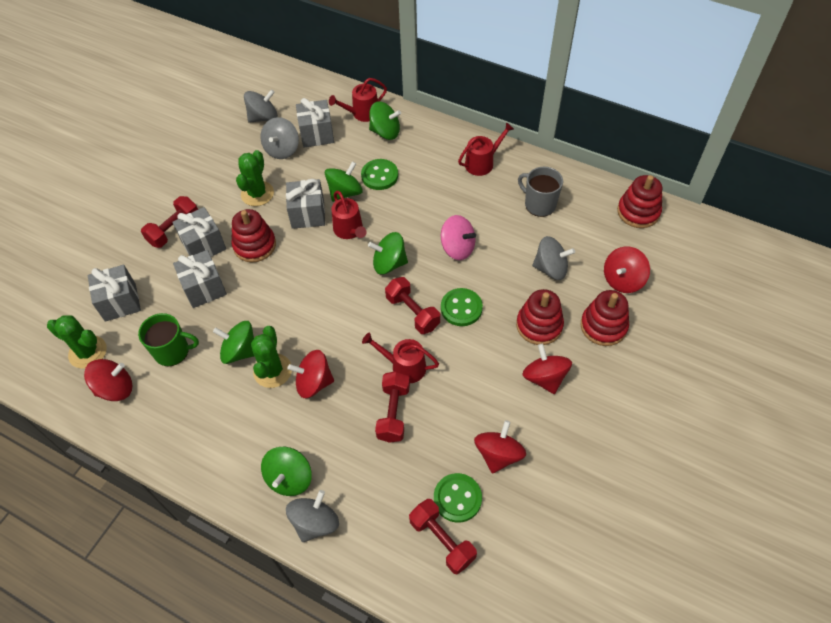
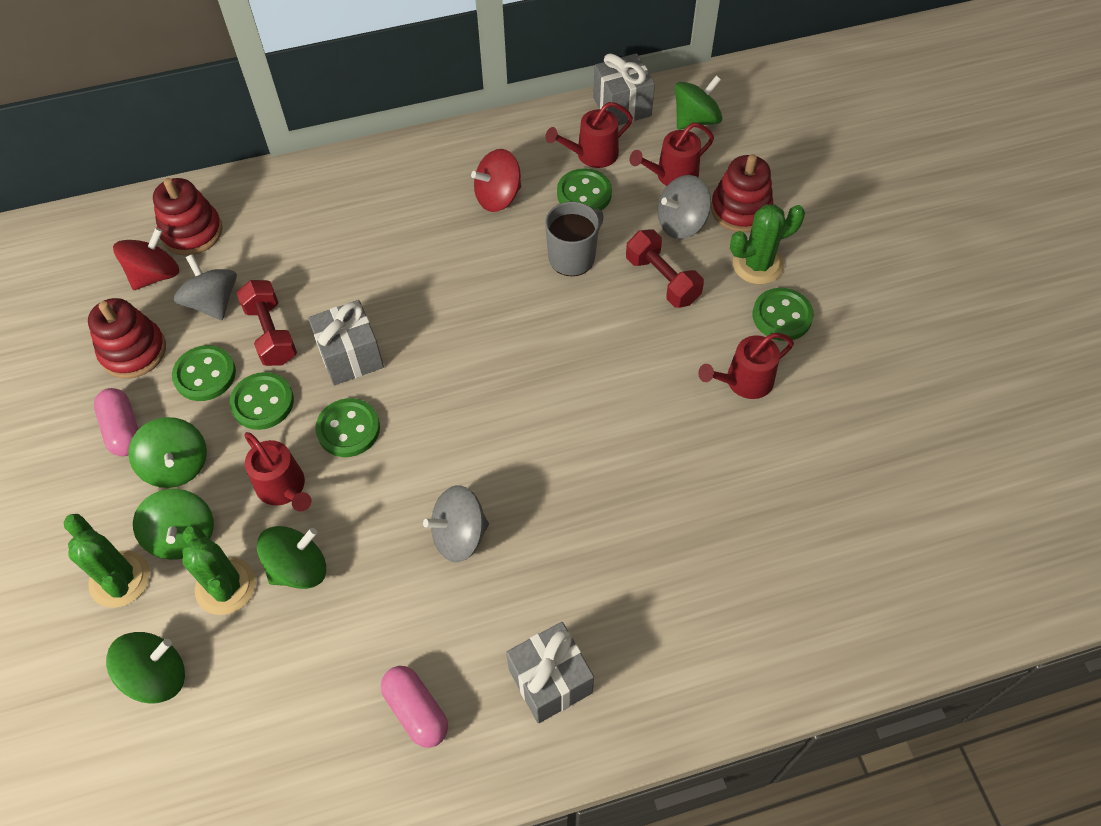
green button: [361,159,398,190] [434,473,482,523] [441,288,483,326] = 3 -> [172,345,236,401] [229,372,294,430] [315,398,380,457] [557,168,612,211] [752,288,814,341] = 5
green mug: [138,313,199,366] = 1 -> none = 0
grey gift: [88,265,141,322] [172,207,226,257] [173,250,227,308] [286,179,325,229] [296,98,334,148] = 5 -> [308,300,384,385] [506,622,594,723] [593,53,655,125] = 3
grey spinning top: [244,89,278,123] [261,117,299,159] [286,490,339,542] [532,236,575,280] = 4 -> [173,254,237,320] [423,485,489,562] [658,175,711,239] = 3
pink capsule: none = 0 -> [94,388,139,456] [381,666,448,748] = 2
pink spinning top: [441,215,476,260] = 1 -> none = 0
red dumbbell: [141,196,198,248] [375,371,410,443] [385,277,440,334] [409,499,477,575] = 4 -> [237,280,297,366] [626,229,704,308] = 2
red spinning top: [84,359,132,401] [288,350,334,398] [474,420,526,474] [523,344,572,394] [604,246,650,293] = 5 -> [113,228,179,290] [471,149,521,212] = 2
red stacking toy: [231,209,276,263] [516,289,564,345] [581,290,629,346] [617,175,662,228] = 4 -> [88,298,166,379] [153,178,223,256] [711,154,773,232] = 3

